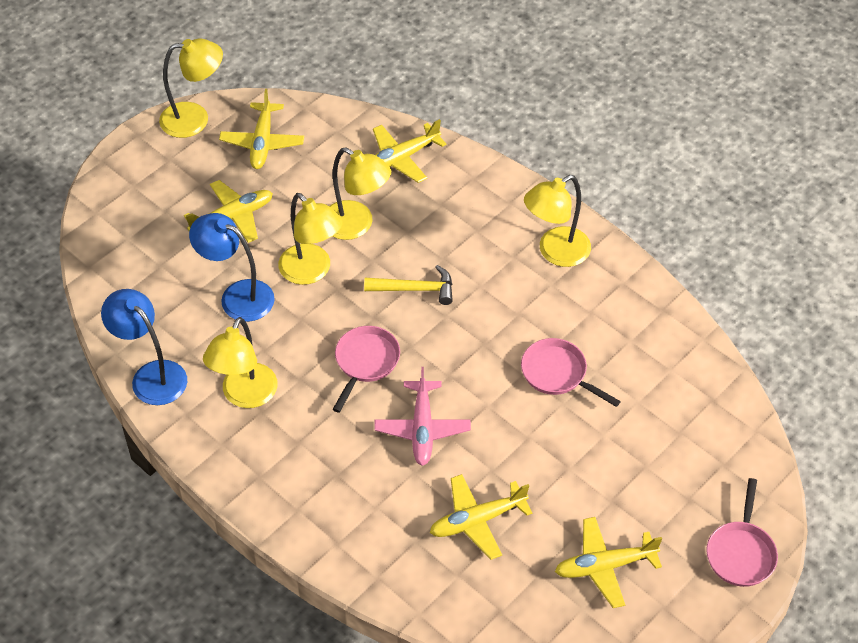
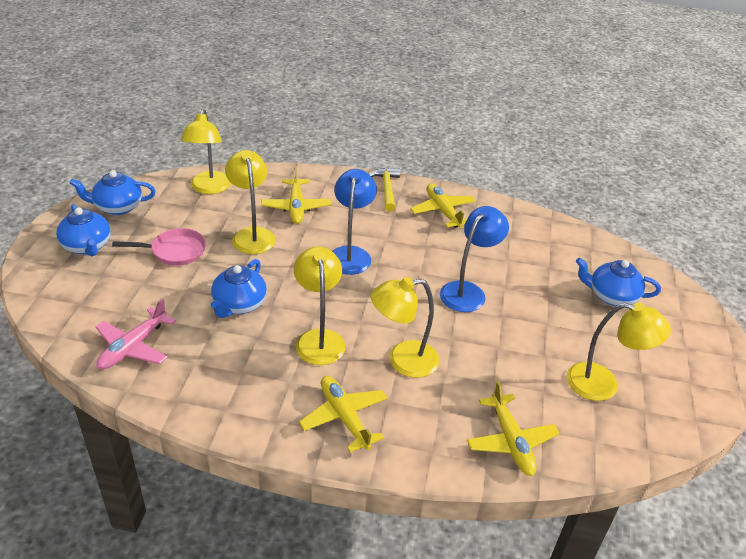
blue teapot: none = 0 -> [56,204,111,256] [70,170,156,215] [211,259,267,318] [576,258,661,306] = 4
pink pan: [332,326,400,413] [521,338,621,407] [706,478,778,587] = 3 -> [112,228,206,266] = 1
yellow plane: [184,180,273,243] [219,89,304,169] [373,119,447,183] [430,474,532,560] [555,517,662,608] = 5 -> [261,166,332,224] [299,376,388,452] [410,183,476,228] [467,381,560,476] = 4

